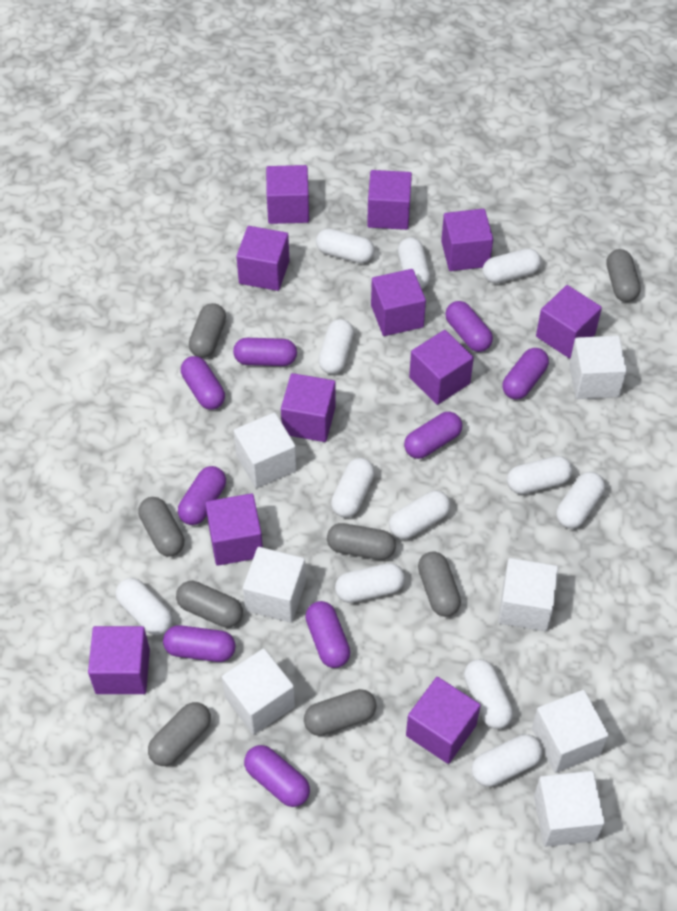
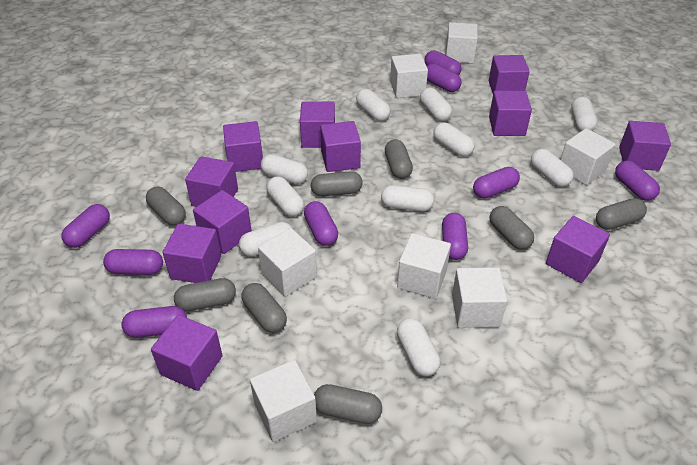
white capsule: [116,578,173,635] [316,228,374,263] [318,319,354,374] [331,458,375,518] [335,563,405,603] [389,491,450,539] [398,237,430,289] [464,659,513,729] [472,734,543,787] [483,248,541,283] [507,456,572,494] [556,472,605,529] = 12 -> [239,222,293,256] [261,154,308,184] [266,176,304,216] [356,89,391,121] [381,185,434,211] [397,318,440,376] [420,87,452,121] [433,123,475,156] [531,149,574,187] [571,97,597,131] = 10

